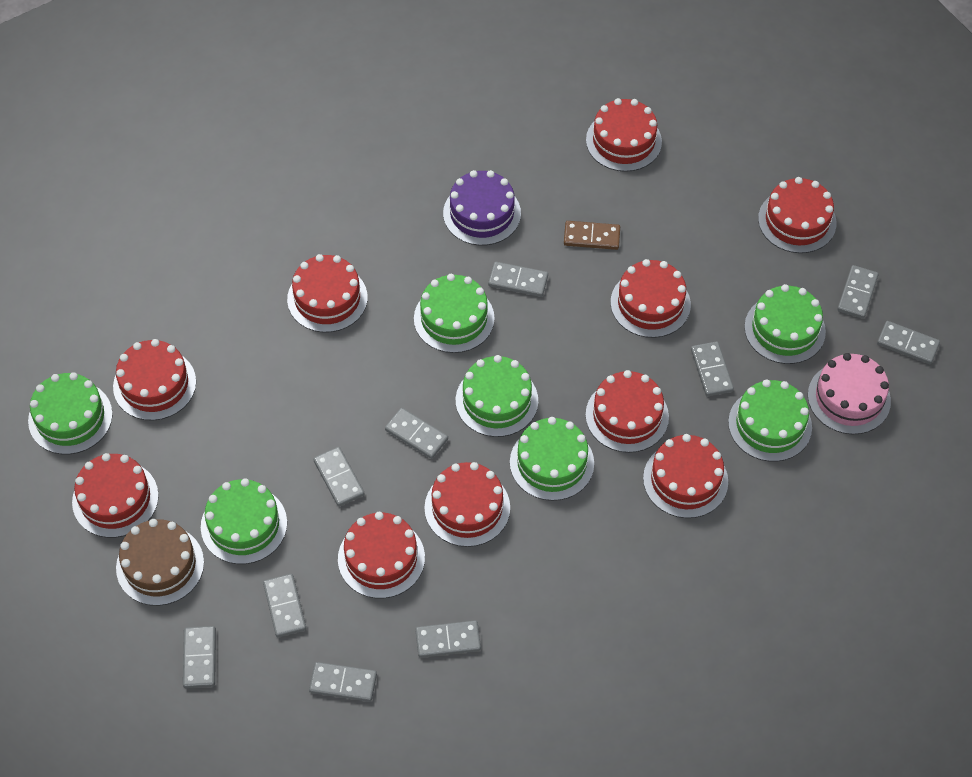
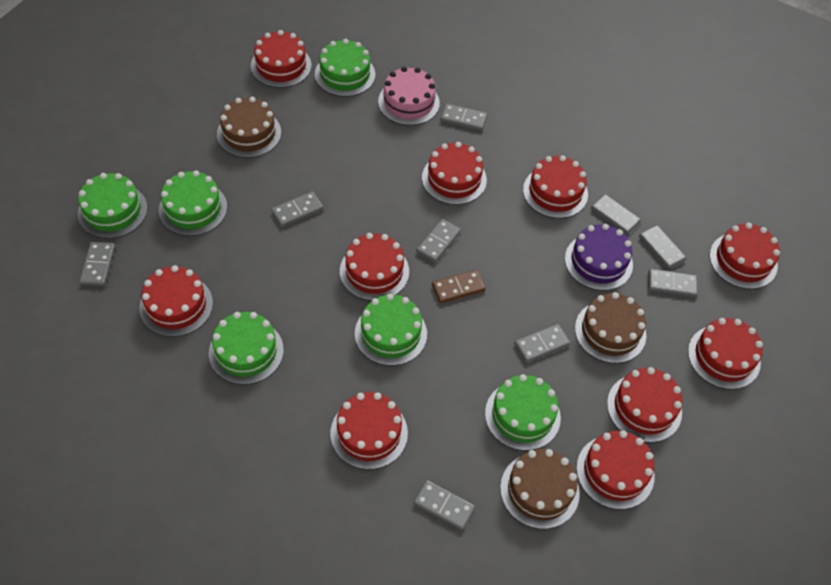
brown cake: [116,519,204,606] = 1 -> [217,97,281,158] [500,449,580,529] [575,292,646,363] = 3
green cake: [28,372,113,454] [201,478,287,564] [414,274,495,353] [456,355,538,437] [510,417,594,501] [728,379,812,462] [744,284,826,364] = 7 -> [78,173,147,238] [159,170,227,236] [209,312,284,385] [315,39,375,97] [355,294,427,366] [485,374,561,451] = 6
grey domino: [183,626,216,688] [263,574,306,637] [309,662,377,702] [313,447,365,507] [385,408,448,459] [415,620,481,658] [488,262,548,297] [691,341,734,397] [837,265,878,319] [877,321,940,364] = 10 -> [80,242,115,286] [271,191,323,227] [413,480,475,530] [416,219,461,263] [440,104,487,131] [514,324,570,363] [591,194,641,235] [639,225,687,269] [648,269,698,297] = 9

